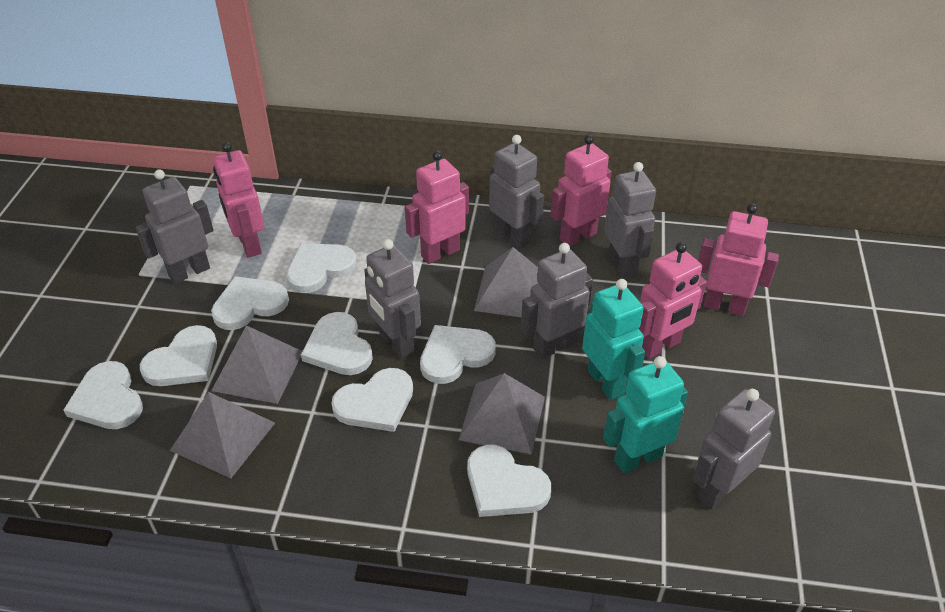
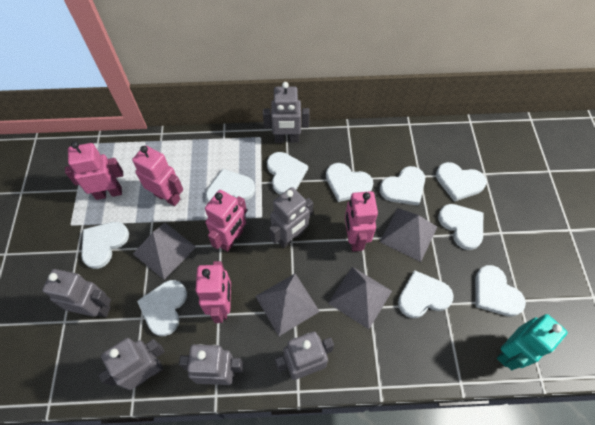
turquoise robot: [582,279,645,400] [603,356,688,473] = 2 -> [497,314,568,370] = 1
white heart: [63,361,143,429] [140,325,217,386] [211,276,289,330] [286,243,357,293] [301,312,373,375] [331,368,413,432] [420,325,496,384] [467,445,551,517] = 8 -> [81,222,129,269] [137,280,187,336] [206,169,255,203] [267,152,308,195] [326,163,373,202] [380,166,425,206] [398,270,454,318] [436,162,486,202] [438,204,483,250] [475,265,526,317] = 10

